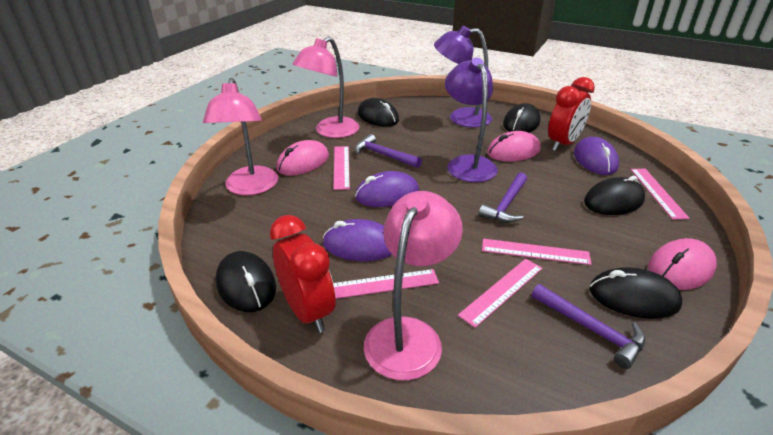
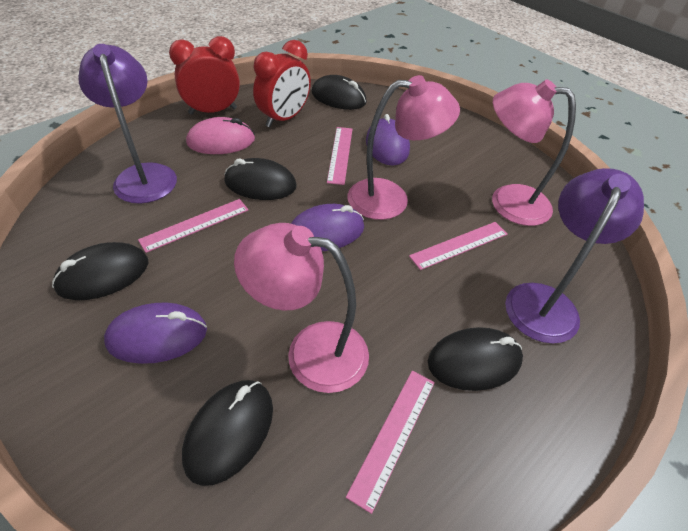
pink mouse: [276,140,329,176] [487,131,540,162] [648,238,717,290] = 3 -> [186,117,255,154] = 1
pink ruler: [333,146,350,190] [333,269,439,299] [458,259,543,328] [482,239,592,265] [631,169,690,219] = 5 -> [138,199,249,253] [327,127,352,185] [346,371,435,514] [409,222,507,270] = 4
purple hammer: [355,134,422,168] [479,173,527,223] [532,284,645,369] = 3 -> none = 0

